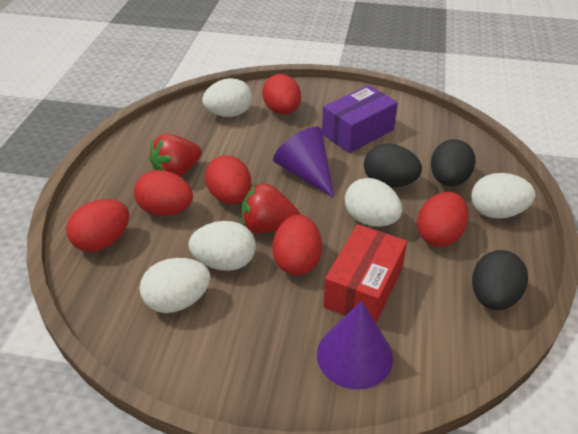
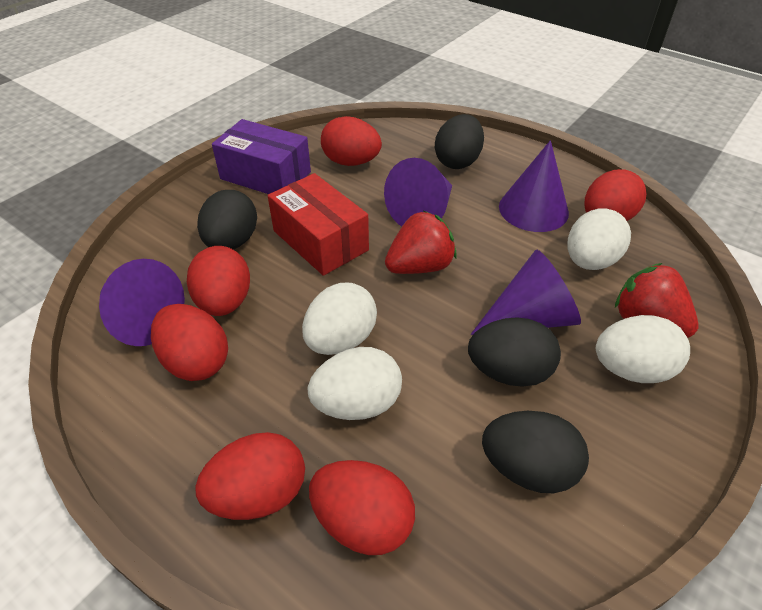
black egg: [364,144,422,187] [431,139,476,186] [472,250,528,310] = 3 -> [197,190,257,249] [435,114,484,169] [468,317,561,387] [482,411,589,493] = 4
purple cone: [273,126,334,198] [317,301,393,390] = 2 -> [99,259,185,346] [384,158,452,227] [471,250,581,335] [499,140,569,232] = 4
white egg: [140,258,210,313] [188,221,256,271] [202,78,252,117] [345,178,402,227] [471,173,535,219] = 5 -> [302,283,377,355] [308,347,402,420] [567,208,631,270] [596,315,690,383] = 4

